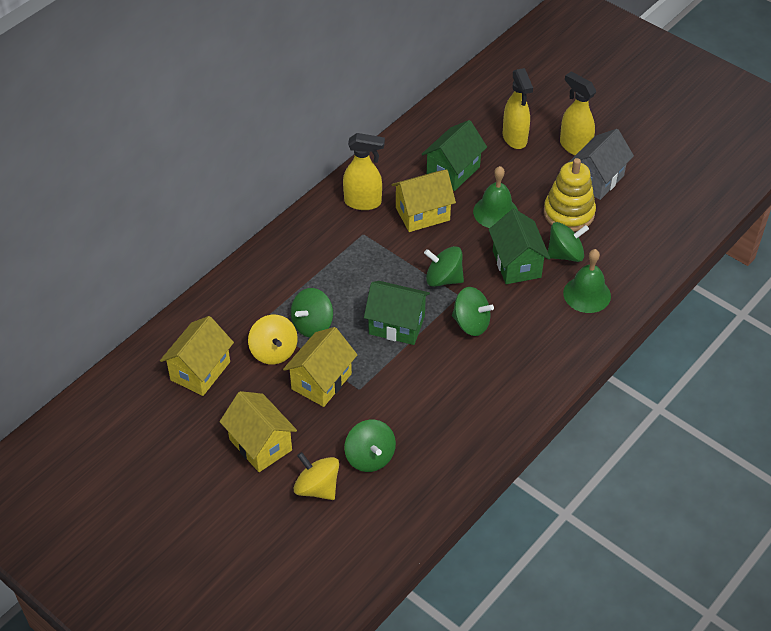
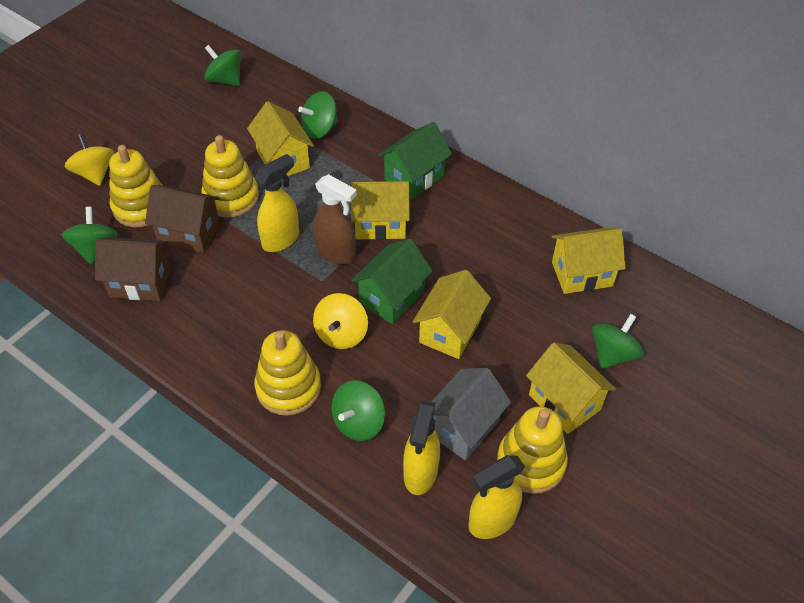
brown house: none = 0 -> [95,237,171,301] [145,185,220,253] = 2
brown spray bottle: none = 0 -> [314,174,357,265] = 1
green bell: [473,166,518,228] [563,249,611,313] = 2 -> none = 0
green house: [364,281,430,345] [422,120,487,191] [489,209,550,284] = 3 -> [351,239,433,324] [378,122,452,199] = 2
yellow house: [160,316,234,396] [220,391,297,472] [283,327,357,407] [391,169,456,232] = 4 -> [247,101,314,176] [350,181,410,240] [413,270,491,359] [526,343,616,434] [552,228,626,294] = 5
yellow stacking toy: [544,158,596,231] = 1 -> [109,145,163,227] [201,135,259,218] [254,330,321,416] [497,406,568,494] = 4

